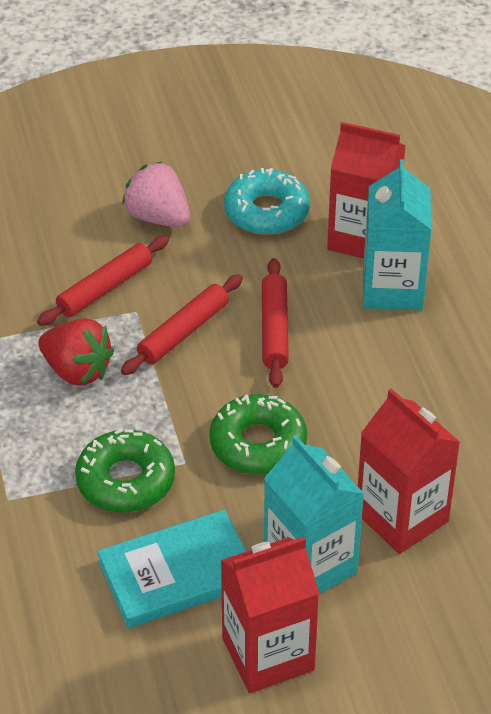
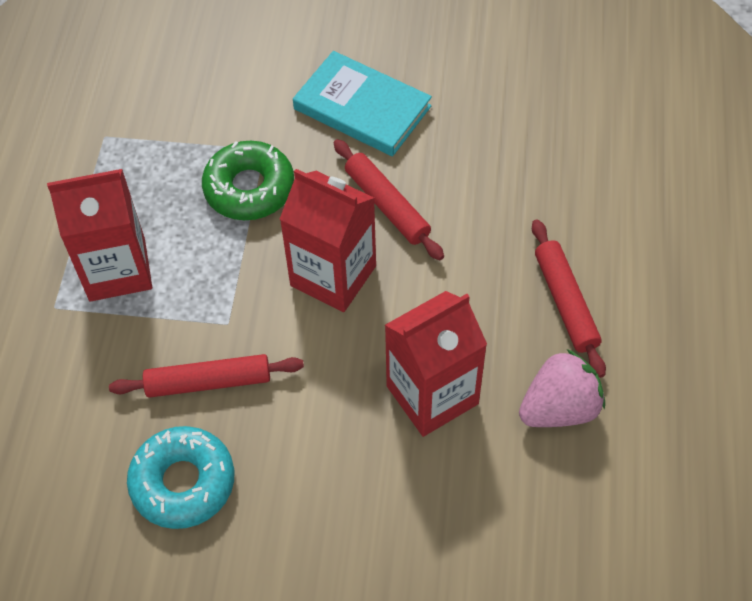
green donut: [75,429,175,513] [210,394,307,475] = 2 -> [202,141,294,220] = 1
red strawberry: [38,318,114,386] = 1 -> none = 0
turquoise carton: [264,435,364,594] [363,159,432,310] = 2 -> none = 0

